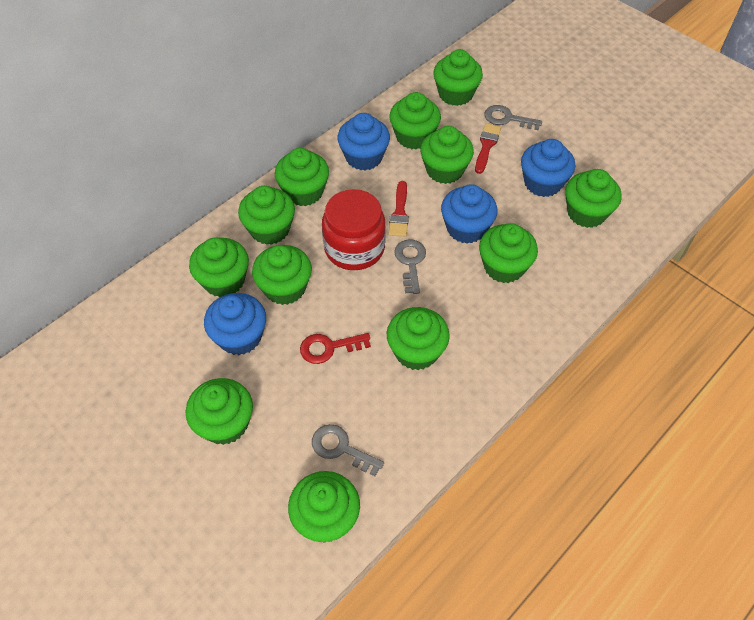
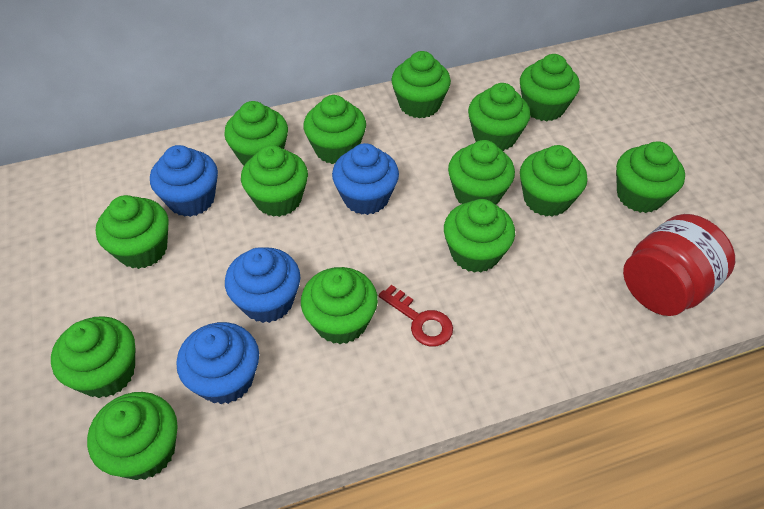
green cupcake: [186,378,253,445] [189,237,249,297] [238,186,295,245] [252,245,312,305] [275,148,329,206] [288,471,360,542] [387,307,450,370] [389,92,441,150] [420,126,474,184] [433,49,483,106] [479,223,538,283] [565,169,622,228] = 12 -> [51,316,135,398] [87,392,178,480] [96,195,169,269] [224,101,288,166] [241,145,308,217] [301,267,378,344] [303,95,366,164] [391,51,451,119] [444,199,515,273] [448,140,515,205] [468,83,530,151] [520,54,580,121] [520,145,587,217] [616,141,685,213] = 14
grey key: [312,424,384,476] [394,239,426,294] [485,105,542,130] = 3 -> none = 0
red brush: [388,181,409,237] [475,123,501,174] = 2 -> none = 0

